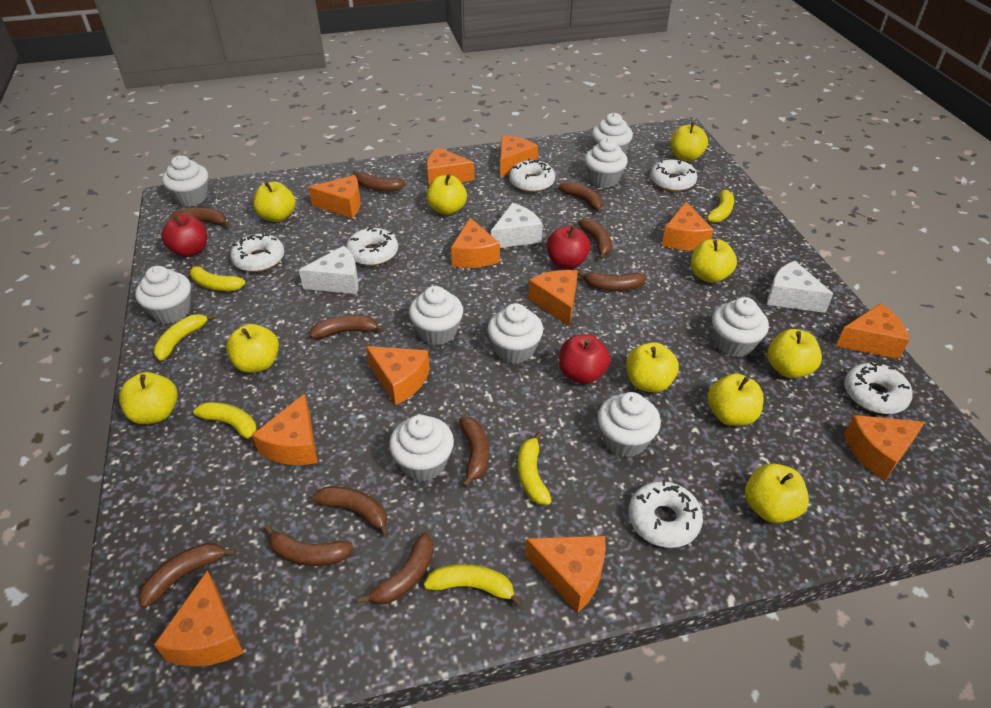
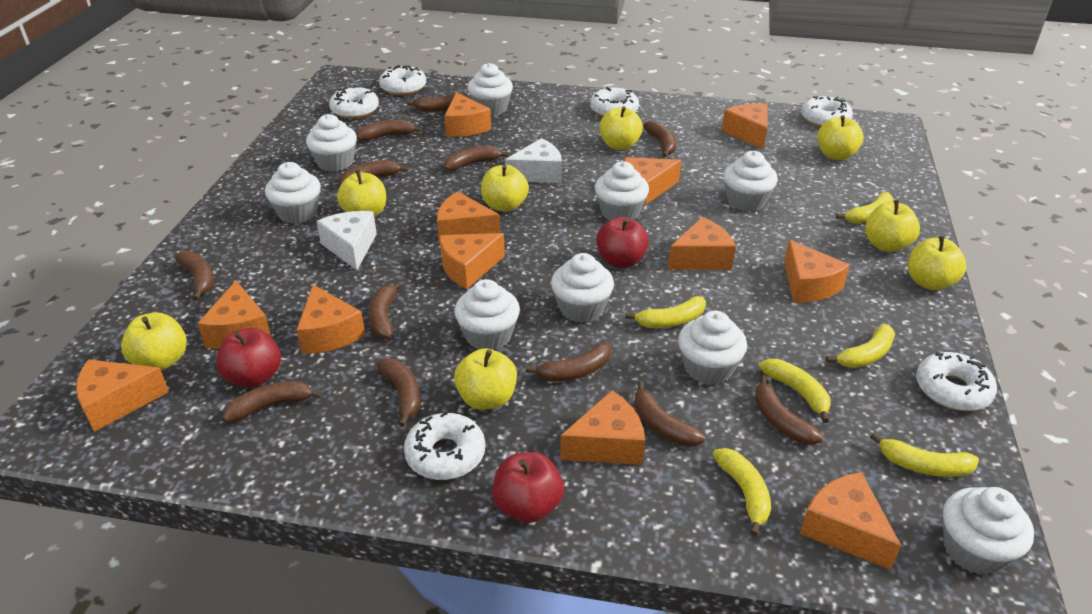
brown banana: [139,543,236,608] [169,208,230,227] [264,525,354,566] [310,315,385,339] [312,486,389,537] [353,170,406,192] [357,532,434,604] [459,417,489,488] [558,181,603,214] [577,271,646,291] [578,218,612,260] = 11 -> [174,251,213,300] [223,381,323,422] [340,160,408,185] [357,120,422,141] [368,280,403,339] [376,358,421,427] [407,92,467,112] [444,146,509,171] [526,343,611,382] [634,381,705,446] [643,121,676,157] [754,375,824,445] = 12
white cheese: [299,246,359,294] [491,203,542,248] [767,261,833,313] = 3 -> [316,211,377,270] [505,138,562,183] = 2
yellow apple: [119,372,178,424] [226,324,279,373] [253,182,295,222] [427,174,467,215] [626,342,679,393] [670,122,708,161] [691,239,737,283] [708,374,764,426] [745,464,809,523] [767,329,822,378] = 10 -> [121,312,187,371] [337,170,386,217] [454,348,517,410] [481,165,529,212] [600,106,643,150] [817,115,863,160] [865,200,920,252] [908,236,966,290] = 8

